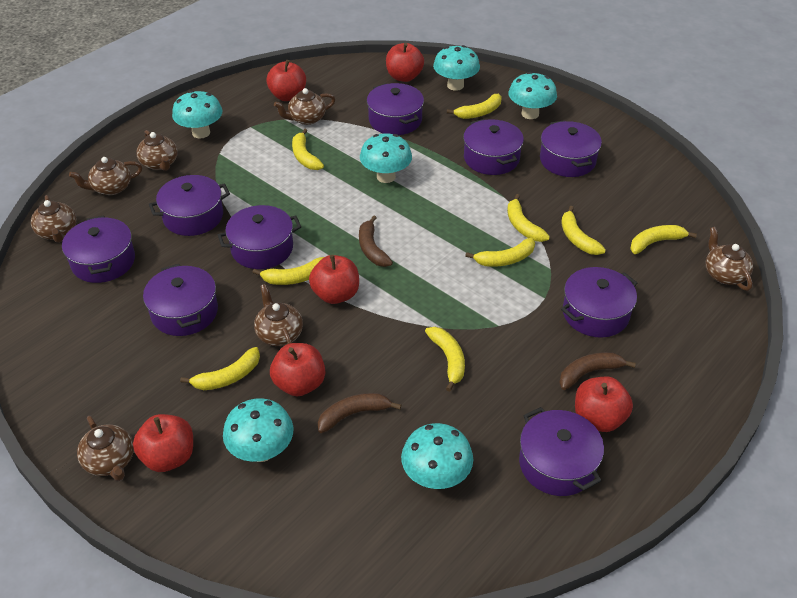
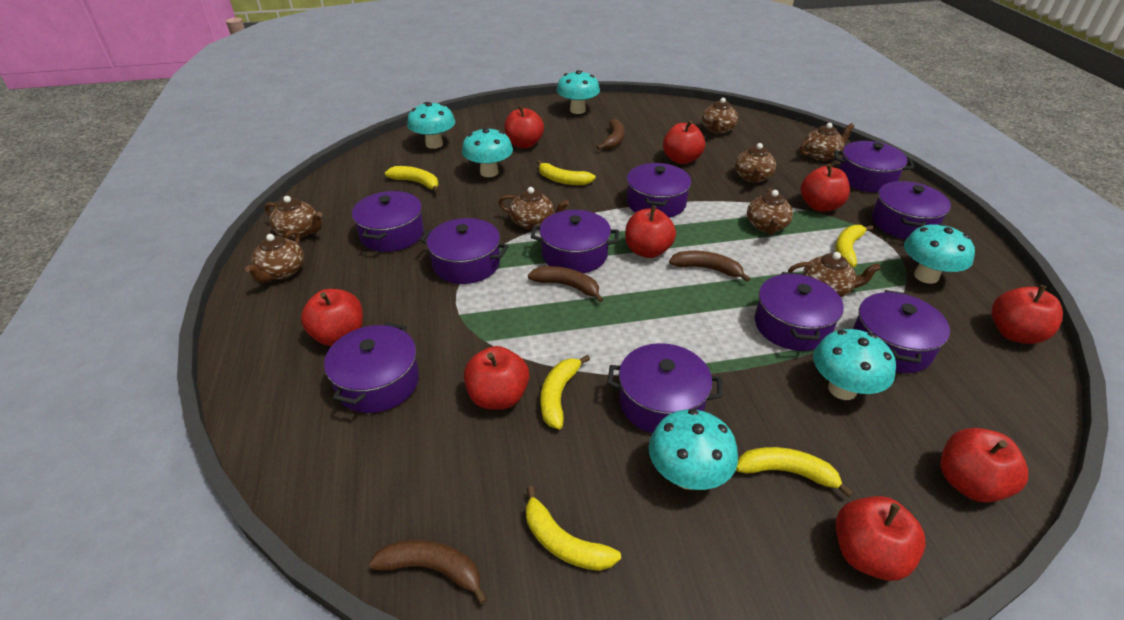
brown banana: [318,393,401,433] [359,215,393,267] [559,352,636,390] = 3 -> [369,540,488,605] [528,266,603,302] [597,119,624,150] [669,251,750,282] = 4
brown teapot: [31,195,77,243] [69,157,142,195] [77,416,134,481] [136,130,178,171] [254,284,303,346] [274,88,335,125] [706,227,753,291] = 7 -> [245,230,304,283] [265,196,323,239] [498,187,569,230] [702,98,738,134] [735,143,776,183] [747,188,793,234] [788,252,881,297] [800,123,854,161] = 8
purple pot: [62,216,135,283] [143,264,218,336] [149,175,230,236] [218,205,301,269] [367,83,424,135] [463,119,524,175] [519,407,604,496] [540,120,602,177] [561,267,637,338] = 9 -> [324,322,419,413] [352,190,424,252] [420,218,509,284] [531,210,619,273] [607,343,722,433] [627,163,691,218] [755,272,844,351] [834,141,914,193] [853,290,950,373] [872,181,951,239] = 10
red apple: [133,414,193,472] [266,60,306,101] [270,343,325,396] [309,255,359,304] [386,43,424,82] [575,377,633,432] = 6 -> [301,289,363,346] [464,346,529,409] [504,105,544,148] [625,206,676,258] [663,120,705,164] [801,164,850,212] [836,496,926,581] [940,428,1028,502] [992,285,1063,344] = 9
yellow banana: [180,347,260,390] [252,257,324,285] [292,128,324,170] [425,327,465,392] [447,94,502,119] [465,238,535,267] [507,194,550,242] [561,206,606,255] [630,225,697,254] = 9 -> [385,166,439,193] [526,486,621,571] [537,160,596,185] [540,355,590,429] [736,447,853,497] [835,225,873,267] = 6

